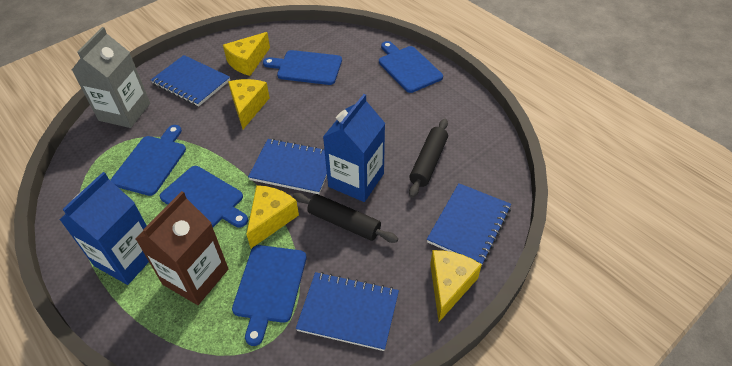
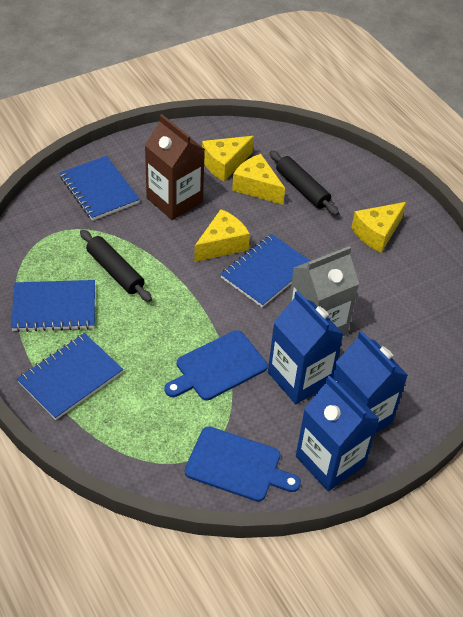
blue carton: [59,172,149,285] [323,94,385,202] = 2 -> [268,291,343,404] [296,376,379,491] [333,330,408,433] = 3
blue cutting board: [110,125,186,196] [160,166,248,228] [232,245,307,346] [263,50,342,85] [379,41,443,93] = 5 -> [165,330,268,400] [185,426,301,502] = 2

